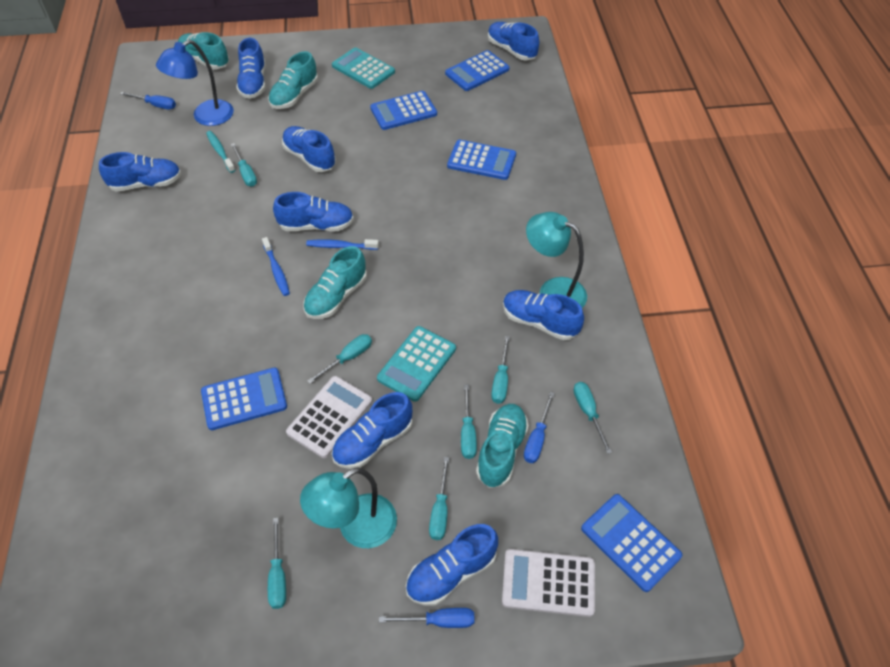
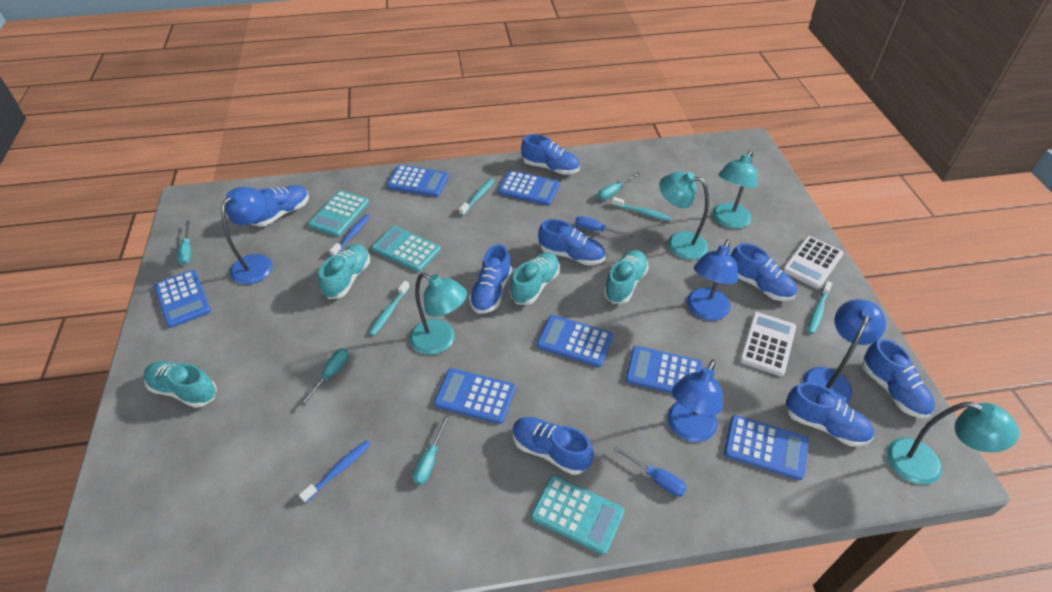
blue calculator: [201,367,287,430] [370,91,437,130] [445,50,509,91] [447,140,516,180] [581,494,682,592] = 5 -> [154,270,211,328] [387,165,449,197] [434,368,516,424] [498,171,560,206] [537,315,613,367] [626,346,702,394] [724,415,809,480] = 7
blue lamp: [156,40,234,126] = 1 -> [221,187,272,284] [668,359,723,442] [687,239,738,321] [803,299,886,404] = 4
blue screwdriver: [120,92,176,109] [379,608,474,628] [524,392,555,463] = 3 -> [575,216,634,238] [614,446,687,497] = 2
turquoise calculator: [332,47,395,89] [377,326,456,402] = 2 -> [308,190,369,237] [372,226,441,272] [531,475,625,555] = 3
turquoise lamp: [300,467,397,548] [526,212,587,308] = 2 -> [409,272,467,355] [659,172,709,260] [712,150,757,229] [887,402,1020,485] = 4
turquoise screwdriver: [231,143,257,187] [268,518,286,609] [307,334,372,384] [429,457,449,540] [461,385,477,459] [491,336,510,404] [573,382,612,454] = 7 -> [177,221,191,265] [300,348,349,406] [413,414,450,485] [598,173,640,200] = 4
turquoise toothbrush: [206,131,235,173] = 1 -> [369,281,410,336] [459,178,494,216] [612,197,671,221] [808,281,832,334] = 4

